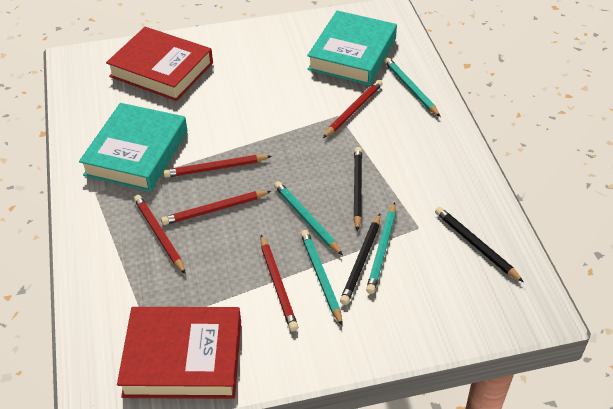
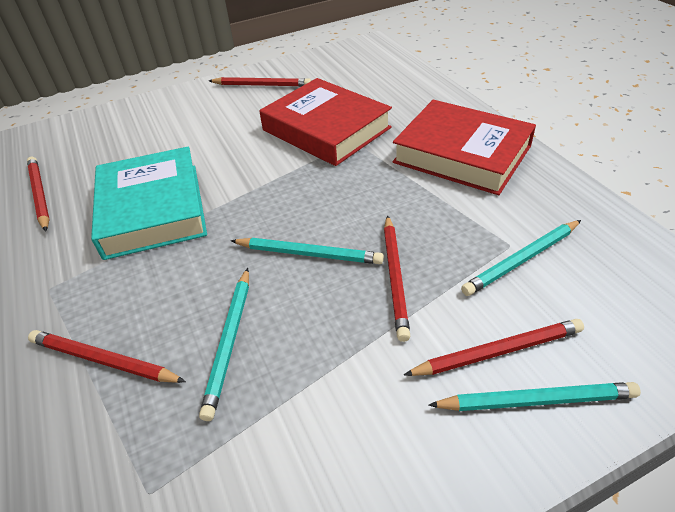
black pencil: [340,214,380,305] [353,147,362,231] [435,207,524,282] = 3 -> none = 0
turquoise book: [79,103,188,192] [307,10,397,85] = 2 -> [91,146,207,260] = 1

